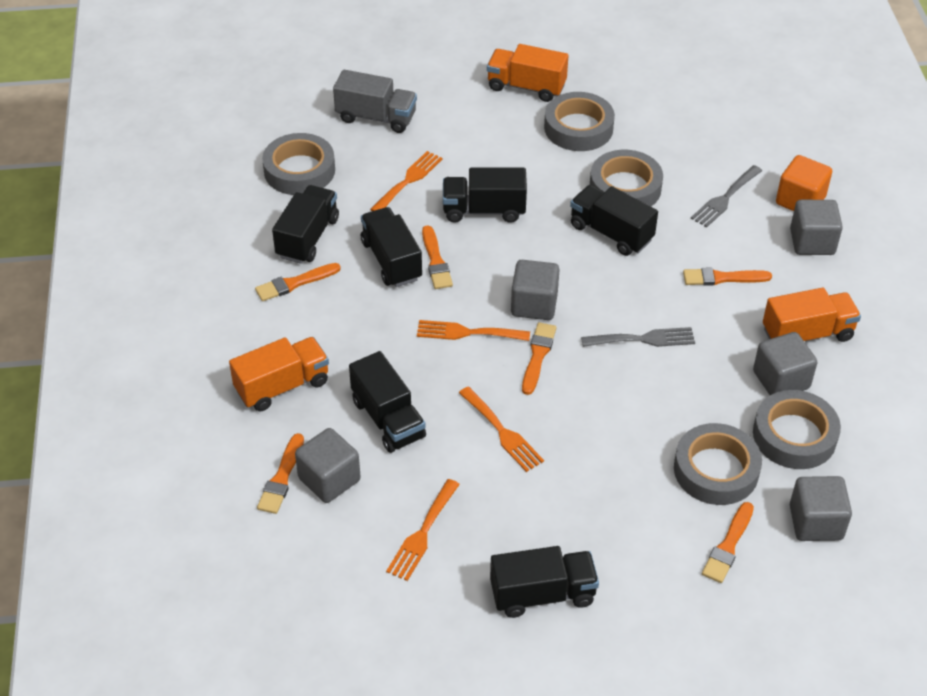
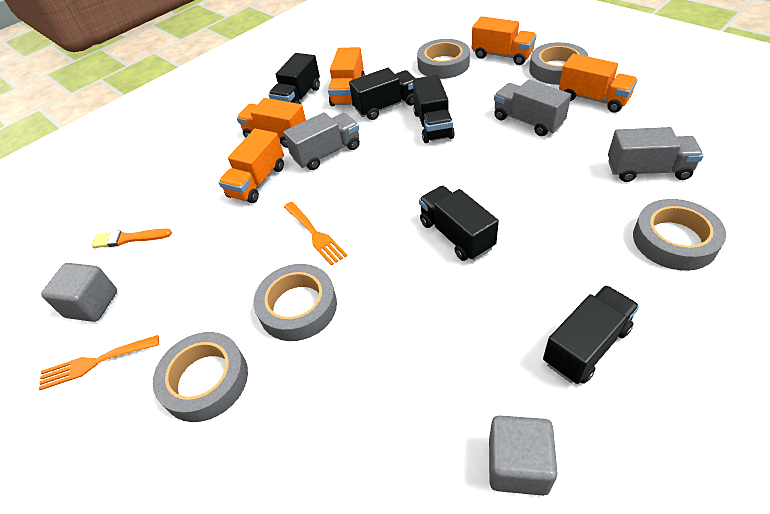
black truck: [272,185,339,264] [349,351,426,453] [361,207,422,287] [443,168,527,223] [490,546,599,618] [570,185,658,256] = 6 -> [268,53,320,104] [349,68,415,120] [413,75,455,143] [419,185,499,261] [543,285,640,384] = 5
grey cube: [295,428,361,503] [511,260,560,320] [753,332,818,395] [790,200,843,255] [790,476,852,541] = 5 -> [41,263,117,322] [489,415,558,496] = 2
grey fork: [581,327,695,347] [691,165,762,227] = 2 -> none = 0
grey truck: [333,70,417,133] = 1 -> [283,112,360,170] [494,80,571,136] [608,127,704,182] = 3
orange brush: [255,263,341,301] [257,433,304,514] [422,225,453,289] [522,322,557,395] [683,267,772,286] [702,502,754,583] = 6 -> [92,228,172,248] = 1
orange cube: [776,155,832,211] = 1 -> none = 0
orange fork: [370,151,443,211] [386,479,460,581] [417,320,530,341] [459,387,544,472] = 4 -> [39,335,159,390] [284,202,347,266] = 2
orange truck: [229,337,329,411] [487,44,569,102] [763,288,861,342] = 3 -> [218,129,284,203] [237,98,306,148] [328,47,365,106] [472,16,537,65] [559,54,638,113] = 5

